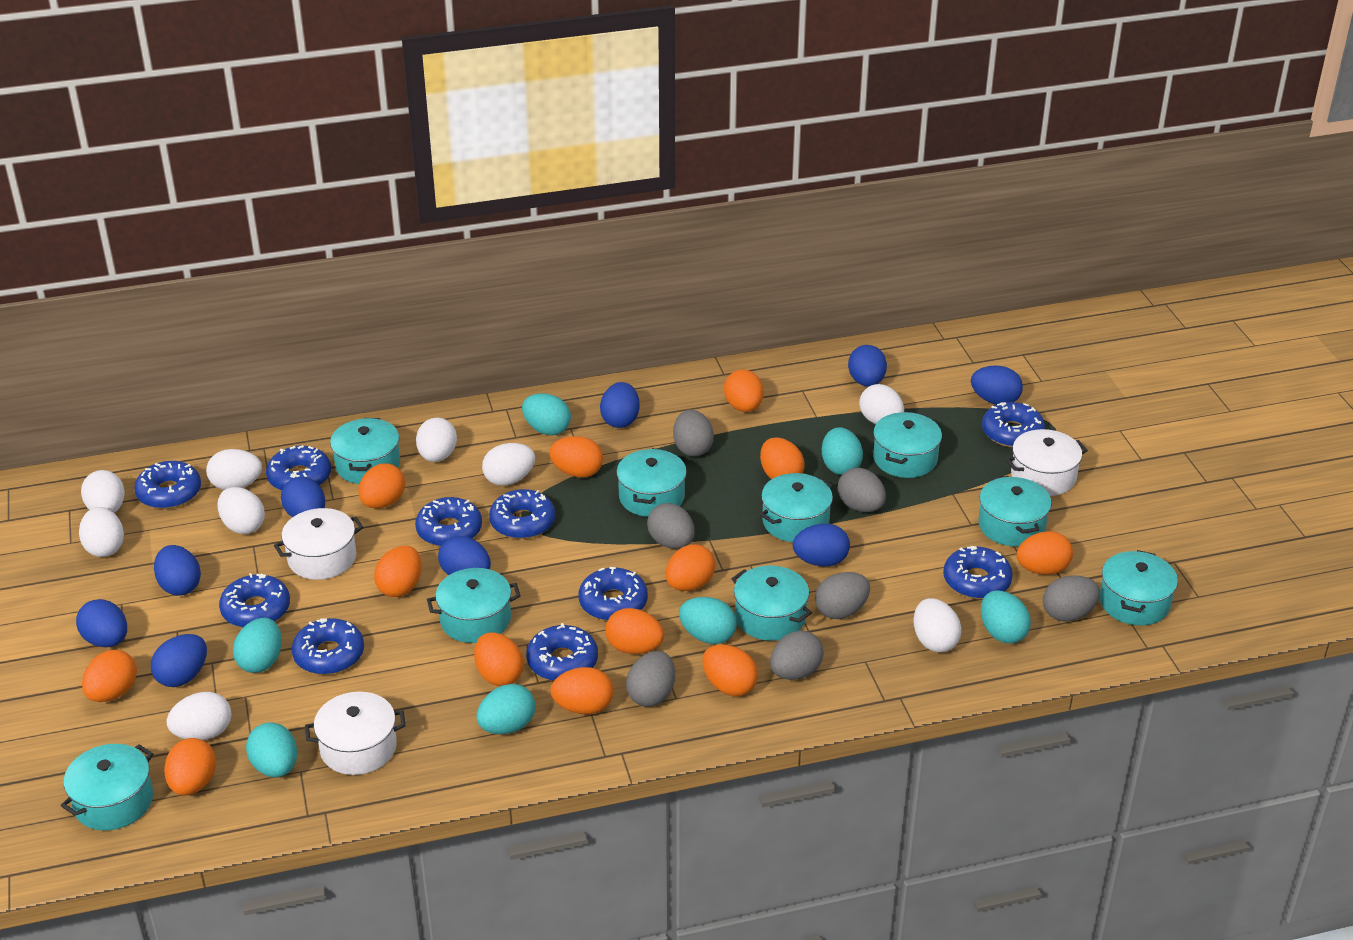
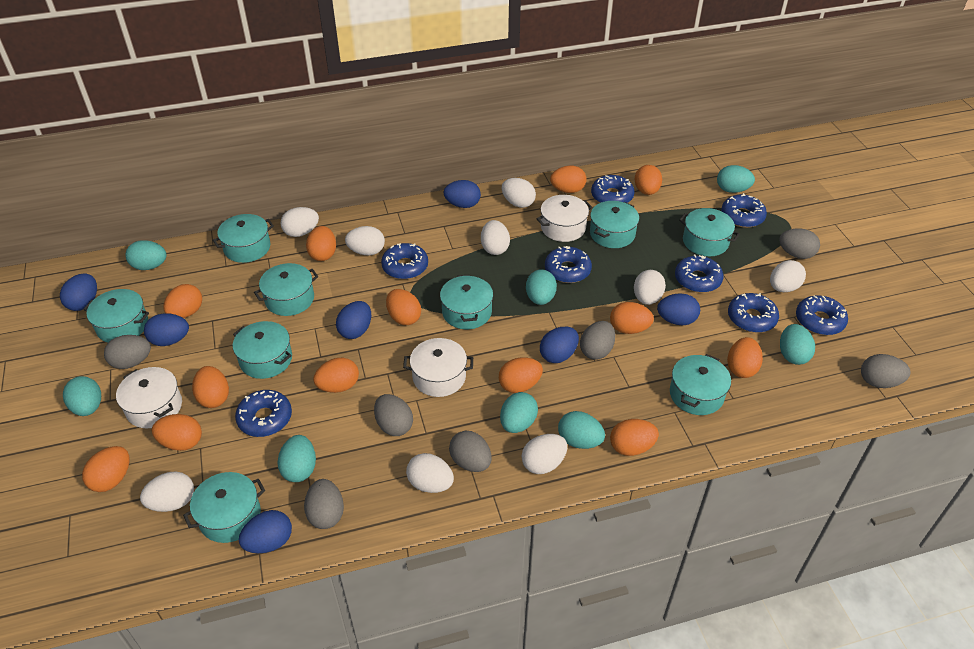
blue donut: [134,461,201,509] [219,573,290,628] [266,445,331,491] [292,618,364,675] [415,497,482,547] [489,489,555,539] [526,623,598,681] [579,567,648,621] [943,546,1013,599] [982,402,1045,447] = 10 -> [235,390,292,437] [381,243,428,279] [545,246,592,283] [591,175,635,203] [675,254,723,293] [721,193,767,228] [728,293,779,333] [796,295,848,335] = 8
blue egg: [76,599,127,647] [151,634,207,687] [154,545,201,596] [281,477,325,517] [438,536,491,575] [600,382,640,428] [793,524,850,566] [848,345,887,387] [971,365,1023,405] = 9 -> [60,273,97,311] [144,313,189,346] [239,510,292,553] [336,301,371,339] [444,180,481,208] [540,327,579,363] [657,293,700,325] = 7
turquoise egg: [233,618,282,673] [246,722,297,777] [477,684,536,734] [522,393,571,435] [679,597,737,644] [822,427,863,475] [981,591,1031,643] = 7 -> [63,376,101,416] [126,240,167,270] [278,435,316,482] [500,392,538,433] [526,269,557,305] [558,411,605,449] [717,165,755,193] [780,324,815,365] = 8

